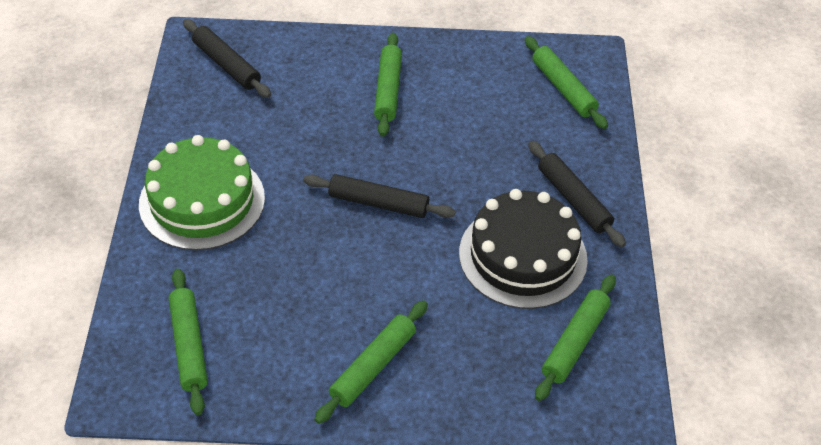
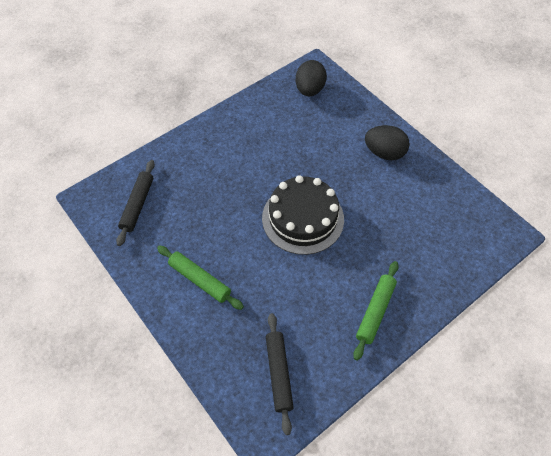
black egg: none = 0 -> [295,60,327,96] [365,125,410,160] = 2
black rolling pin: [183,19,271,98] [303,174,456,218] [528,141,626,247] = 3 -> [116,160,155,246] [266,313,294,435] = 2
green cake: [139,135,265,250] = 1 -> none = 0
green rolling pin: [169,269,208,415] [314,301,428,424] [374,33,402,137] [525,36,608,129] [535,275,616,401] = 5 -> [157,246,244,310] [353,261,399,361] = 2

